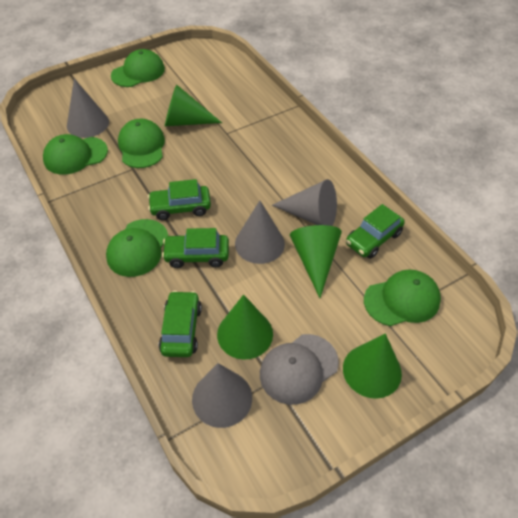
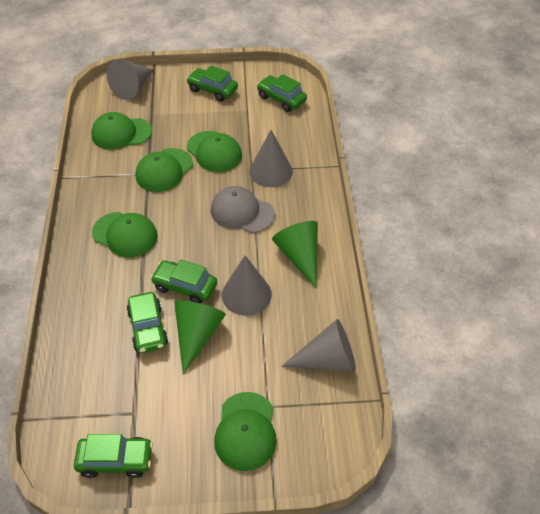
green car: [148,179,211,220] [159,291,202,357] [162,228,229,268] [346,204,405,259] = 4 -> [74,434,153,478] [127,292,168,353] [150,259,217,304] [186,65,238,102] [257,74,307,112] = 5
green cone: [165,84,222,126] [217,294,273,360] [290,225,342,298] [343,333,402,399] = 4 -> [174,300,226,375] [272,221,318,288] = 2

